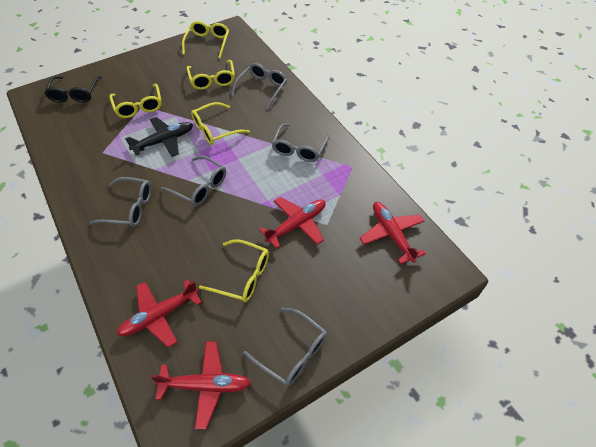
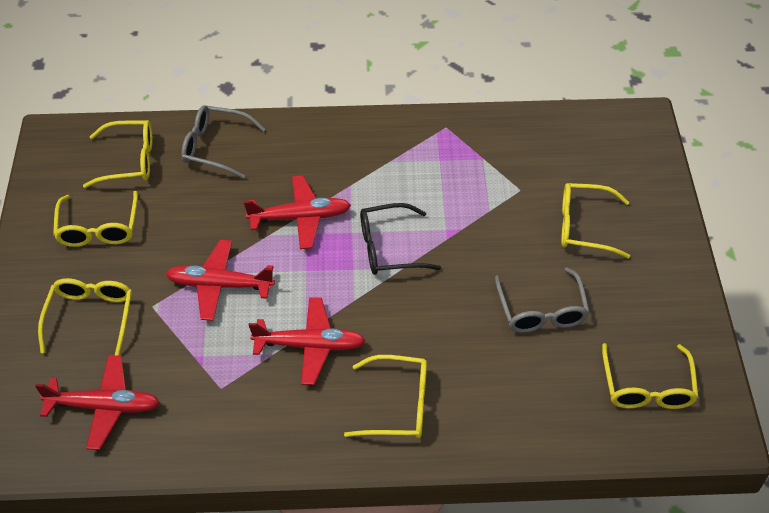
black plane: [125,117,193,157] = 1 -> none = 0
grey glasses: [89,177,151,227] [161,155,226,206] [231,63,287,110] [243,308,327,387] [272,124,330,162] = 5 -> [181,105,265,179] [495,267,590,333] = 2
yellow glasses: [110,84,162,118] [182,21,229,58] [187,60,235,90] [191,102,250,145] [199,239,269,302] = 5 -> [38,278,132,356] [53,191,138,247] [83,120,153,188] [344,355,427,438] [561,183,630,258] [602,343,699,409] = 6

